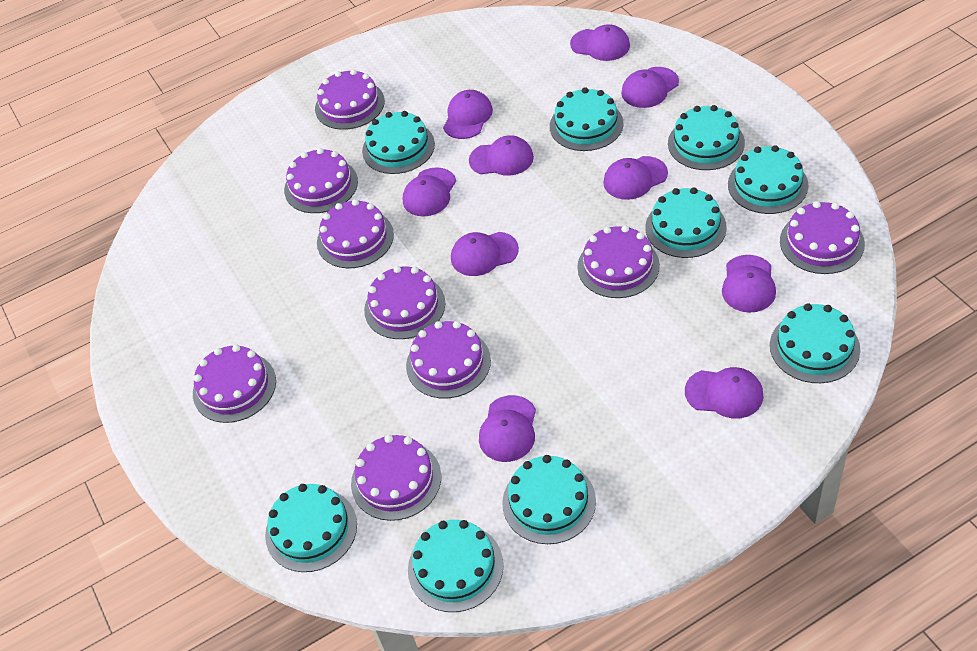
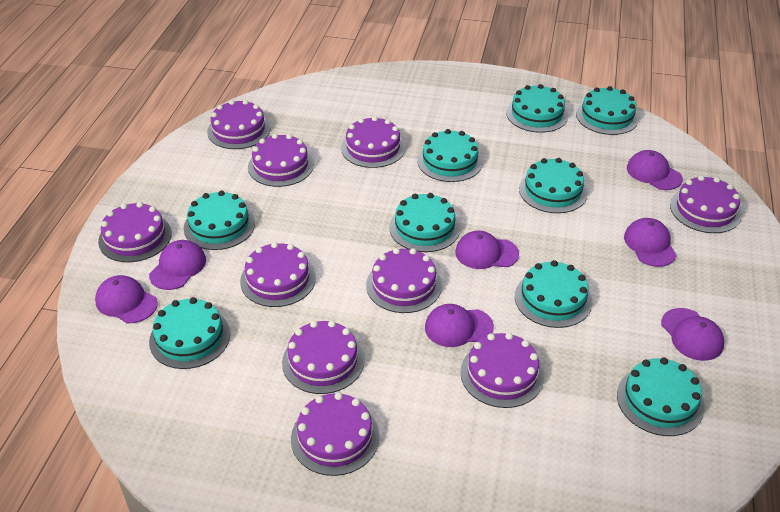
purple cake: [193,345,276,423] [284,148,358,213] [315,69,385,130] [317,199,394,268] [351,435,441,521] [364,266,445,339] [406,321,491,398] [577,226,660,298] [780,201,865,274] = 9 -> [98,202,172,262] [207,100,271,149] [240,242,316,307] [248,134,314,187] [282,321,364,394] [291,392,380,476] [341,116,405,168] [366,248,442,313] [460,333,544,408] [670,175,742,233] = 10
purple cap: [403,167,456,216] [443,90,493,139] [451,232,519,276] [469,135,534,176] [479,395,536,462] [570,24,630,61] [603,156,668,200] [621,67,679,108] [685,367,763,418] [722,255,776,313] = 10 -> [95,275,158,323] [149,240,206,290] [425,304,494,347] [455,231,519,269] [624,218,677,267] [627,150,683,190] [661,308,724,361] = 7

